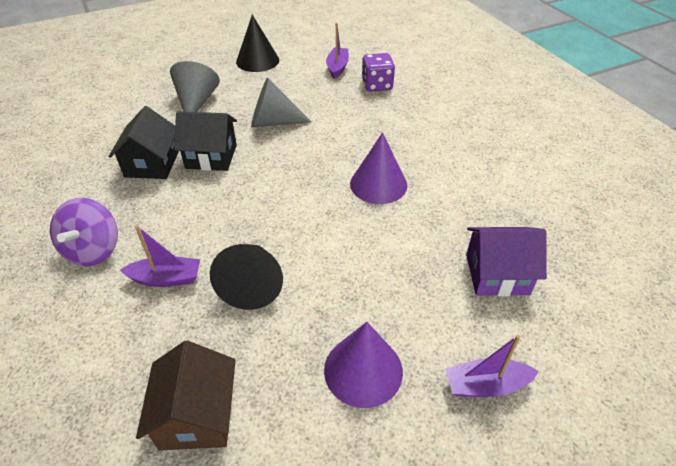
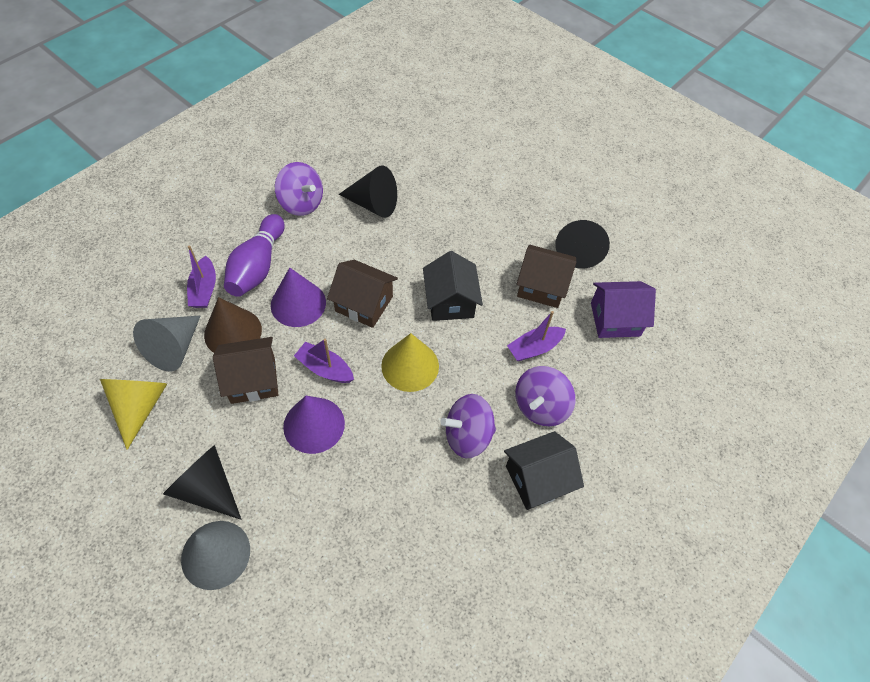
black cone: [210,244,283,310] [236,15,279,72] = 2 -> [163,445,241,520] [339,166,397,218] [555,220,610,269] = 3
brown cone: none = 0 -> [204,297,262,353] = 1
brown house: [136,341,236,451] = 1 -> [213,337,278,404] [327,260,398,328] [517,245,576,308] = 3
purple bowling pin: none = 0 -> [224,214,285,297] = 1
purple dice: [362,53,395,92] = 1 -> none = 0
purple spinning top: [50,198,118,266] = 1 -> [275,162,323,216] [440,394,496,458] [515,366,575,426] = 3
yellow cone: none = 0 -> [100,379,167,450] [381,333,439,392] = 2

